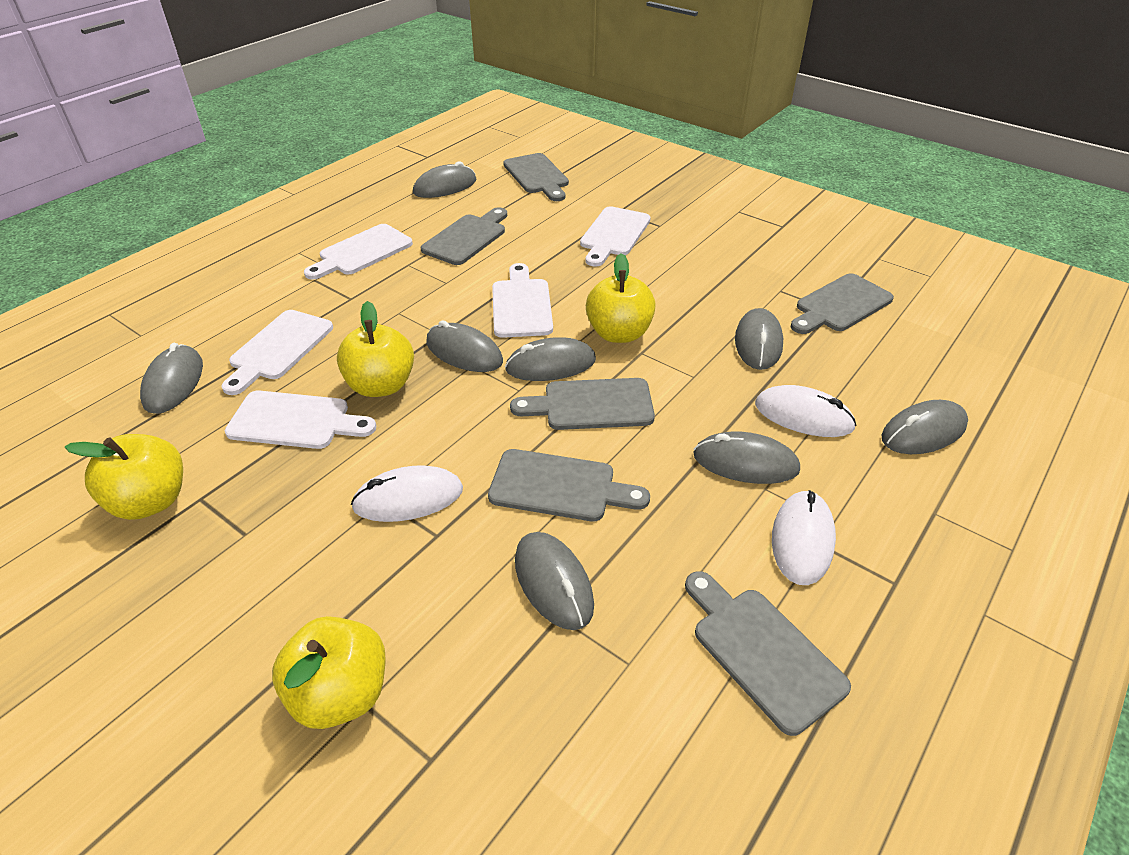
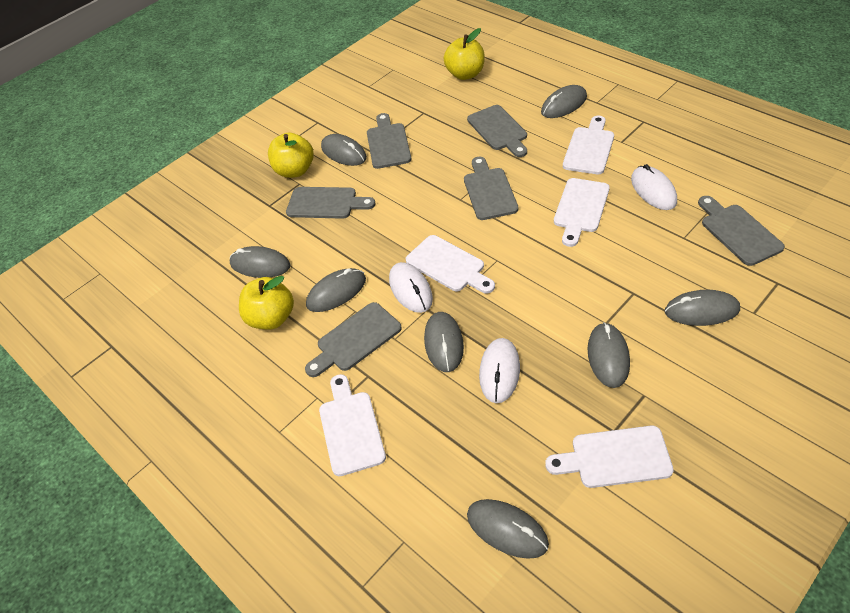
yellow apple: [65,434,183,520] [272,616,386,729] [337,301,414,397] [586,253,656,343] = 4 -> [239,276,294,330] [268,132,314,178] [444,28,485,80] = 3

